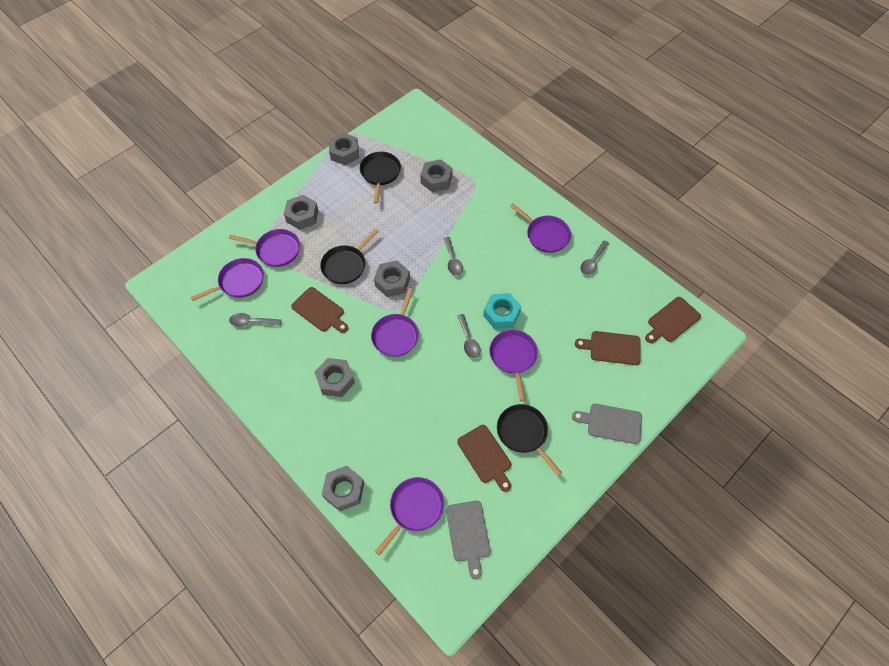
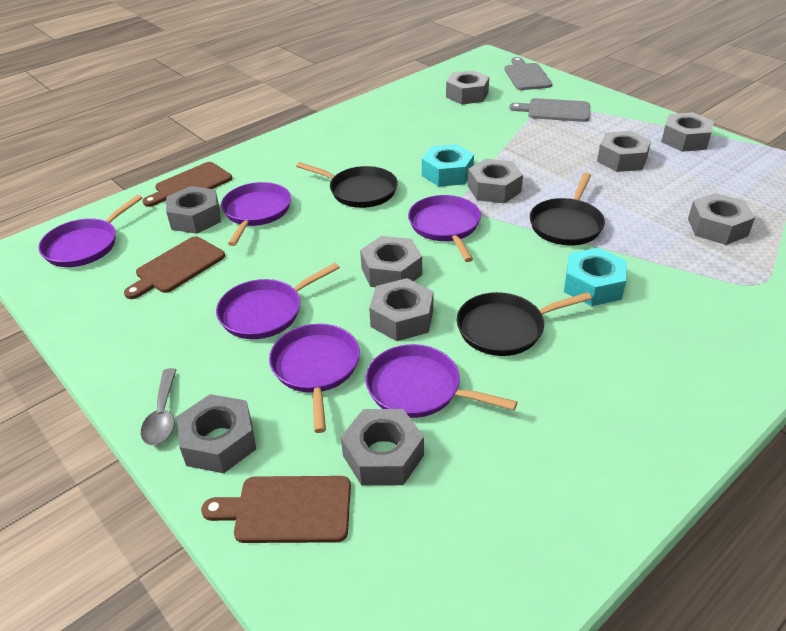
brown cutting board: [291,287,348,333] [457,425,511,492] [575,331,641,365] [645,297,701,343] = 4 -> [124,236,225,299] [142,162,232,207] [201,476,351,543] = 3
grey nut: [284,195,318,230] [314,358,355,397] [322,466,364,511] [329,133,359,165] [374,260,410,297] [420,159,453,192] = 6 -> [166,186,221,234] [177,394,256,473] [341,409,424,485] [360,236,422,287] [369,278,433,341] [446,70,489,104] [468,159,523,203] [597,131,651,172] [661,112,714,152] [688,193,755,245] = 10
grey spoon: [229,313,282,327] [443,237,463,276] [458,314,481,358] [580,240,609,275] = 4 -> [141,368,176,445] = 1
turquoise nut: [483,293,521,329] = 1 -> [422,144,474,187] [564,248,627,306] = 2

